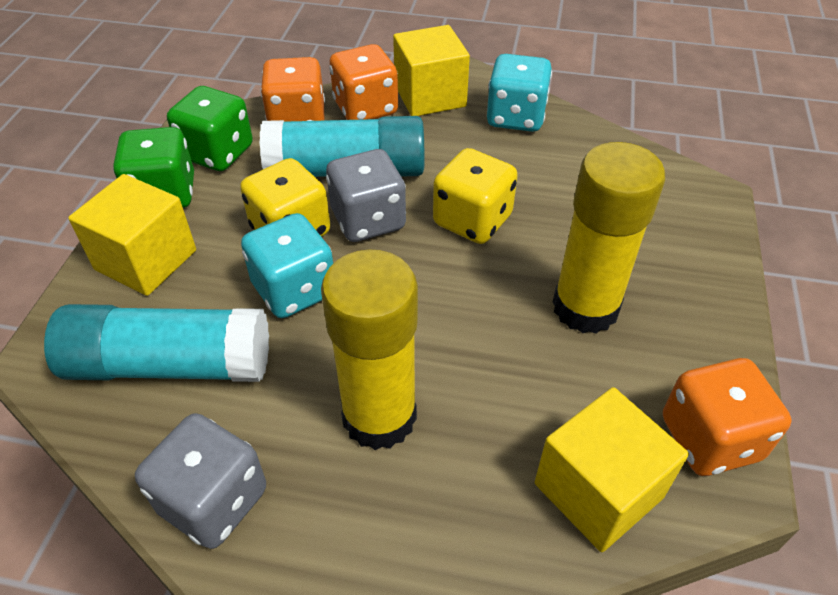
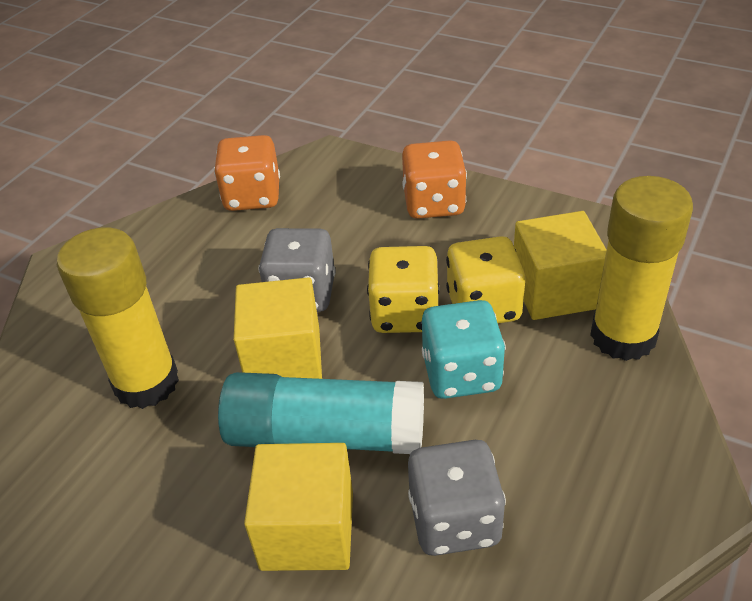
green dice: [113,127,194,208] [167,86,253,171] = 2 -> none = 0
orange dice: [260,57,325,122] [329,44,398,120] [663,358,791,476] = 3 -> [214,135,280,211] [402,140,467,219] = 2
turquoise dice: [241,213,333,318] [487,54,552,132] = 2 -> [422,300,506,399] = 1
turquoise glue stick: [44,304,269,382] [259,116,425,177] = 2 -> [218,372,424,454] = 1

